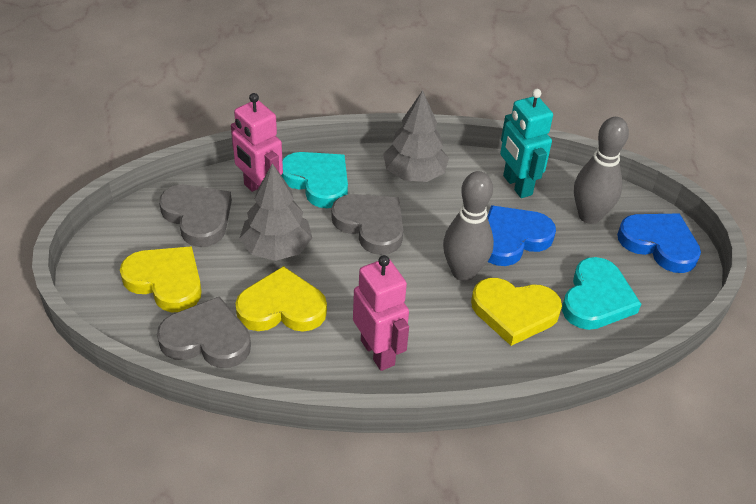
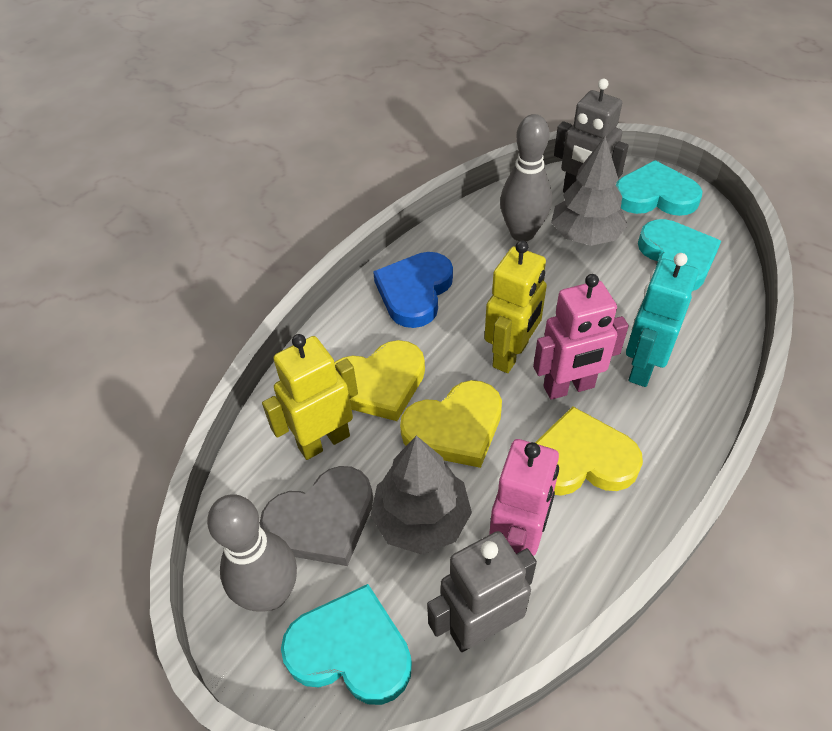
blue heart: [487,205,556,266] [617,213,701,273] = 2 -> [373,252,453,328] = 1
grey heart: [157,296,251,368] [159,185,232,247] [331,194,403,255] = 3 -> [260,466,373,566] = 1
grey robot: none = 0 -> [427,531,537,652] [554,79,629,193] = 2
turquoise heart: [281,152,348,208] [562,257,641,330] = 2 -> [281,584,412,705] [616,160,703,216] [638,219,721,291] = 3
yellow robot: none = 0 -> [262,334,358,460] [485,240,547,373] = 2

